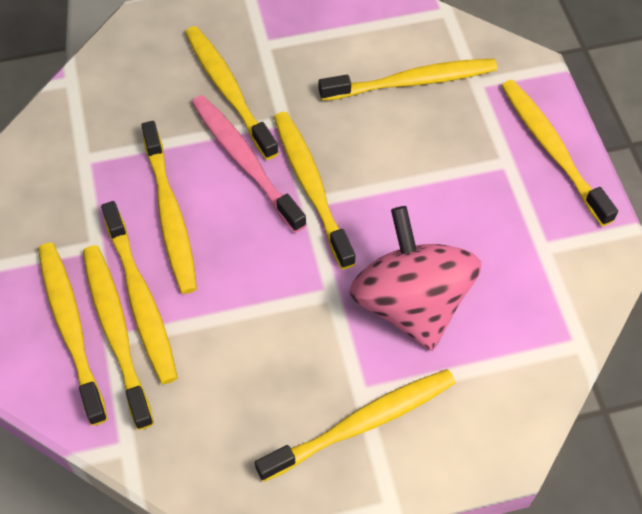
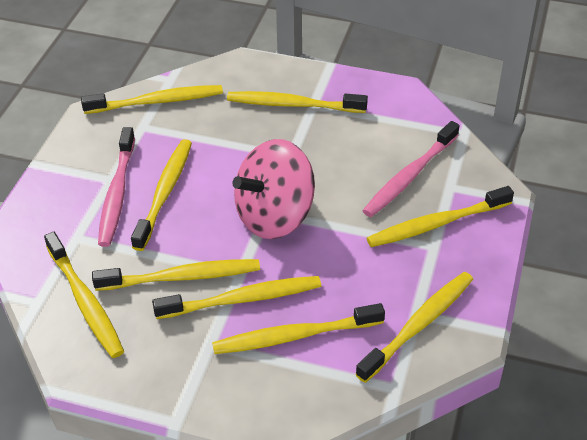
pink toothbrush: [192,95,307,233] = 1 -> [98,127,135,247] [362,121,459,217] = 2

